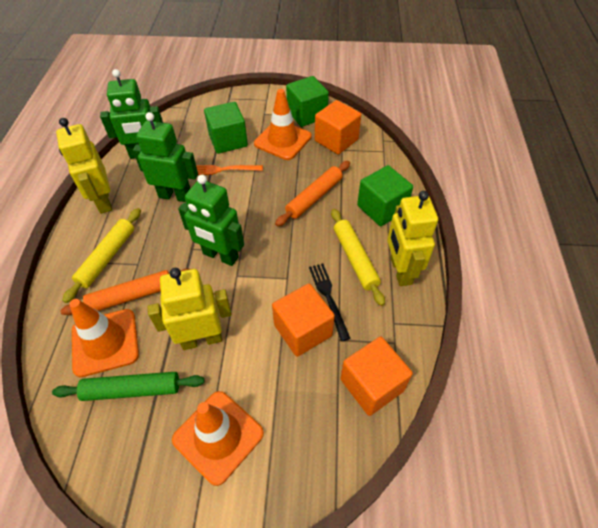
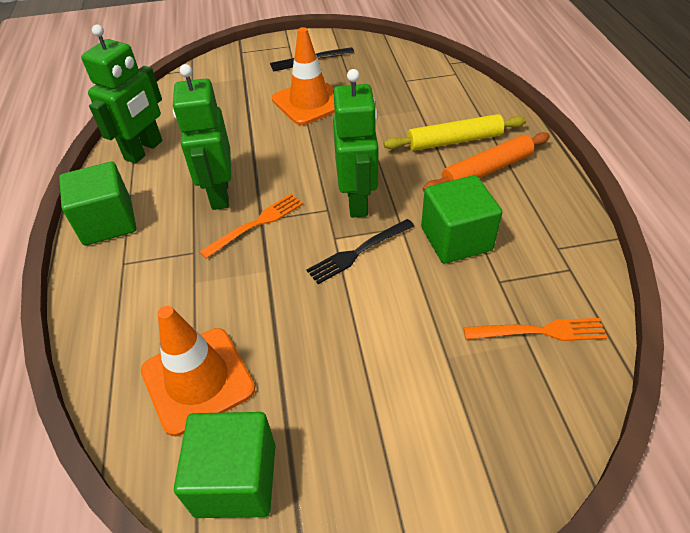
black fork: [309,263,351,341] = 1 -> [270,47,354,72] [306,219,414,284] = 2
green rolling pin: [52,372,204,401] = 1 -> none = 0
orange cube: [272,284,335,357] [315,100,361,154] [341,337,413,416] = 3 -> none = 0
orange fork: [196,165,263,175] = 1 -> [200,194,303,259] [463,318,607,341] = 2
orange rolling pin: [60,268,190,315] [275,161,350,226] = 2 -> [423,132,550,192] = 1
orange traffic cone: [69,299,139,377] [172,391,264,486] [254,89,312,160] = 3 -> [141,306,255,436] [272,27,335,125] = 2
yellow robot: [56,118,112,214] [148,268,232,350] [387,191,438,286] = 3 -> none = 0
yellow rolling pin: [62,208,141,303] [331,209,385,306] = 2 -> [384,114,526,151] = 1

